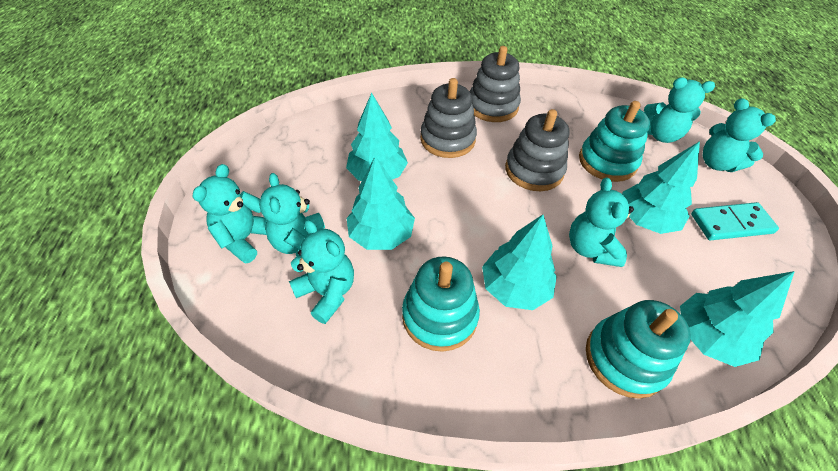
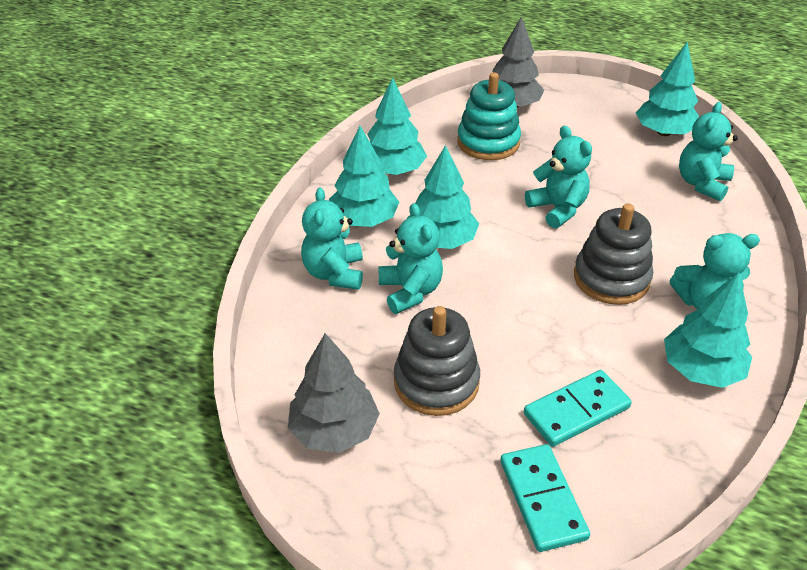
grey stacking toy: [420,78,477,158] [470,46,521,122] [505,109,569,191] = 3 -> [394,306,480,416] [574,204,653,305] = 2
grey tree: none = 0 -> [288,333,380,453] [492,16,544,108] = 2
turquoise domino: [691,202,779,240] = 1 -> [500,444,590,552] [524,370,632,447] = 2
turquoise stacking toy: [402,256,480,352] [579,101,650,182] [586,300,691,399] = 3 -> [457,72,521,160] = 1
turquoise teddy bear: [193,164,267,264] [259,173,325,256] [289,220,354,324] [569,178,634,267] [644,77,715,143] [703,98,776,172] = 6 -> [301,188,363,290] [378,203,443,314] [525,126,592,228] [670,233,760,310] [679,102,738,201] = 5

